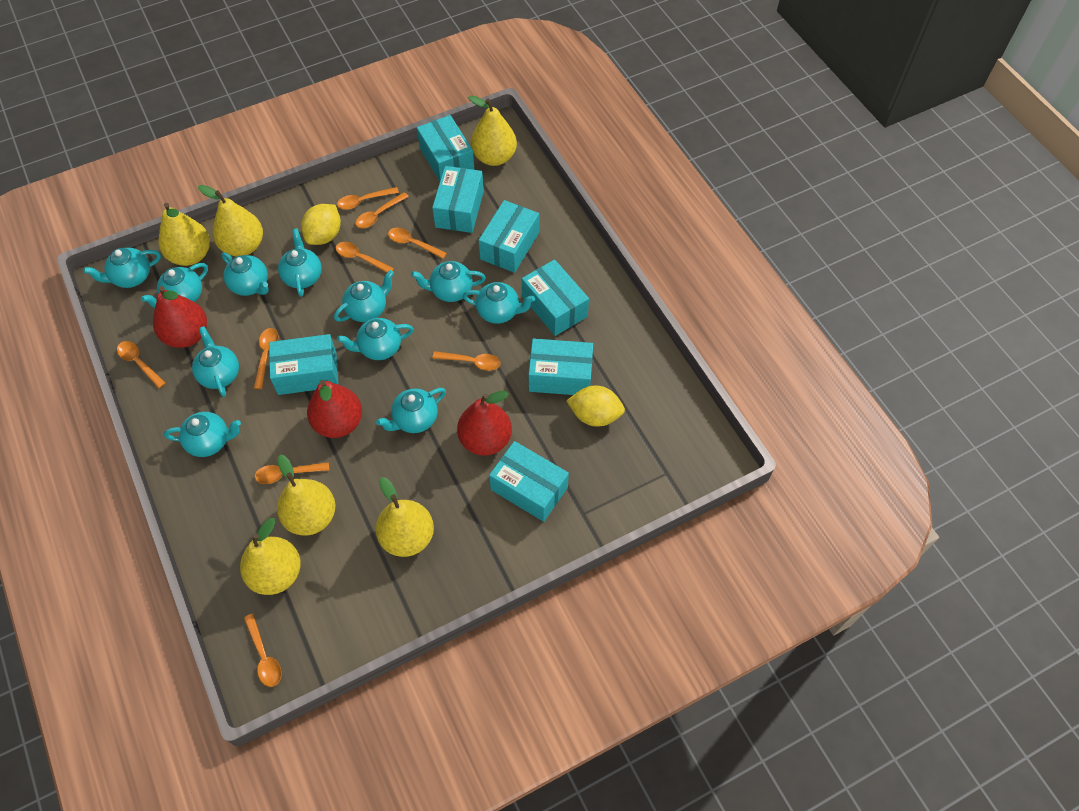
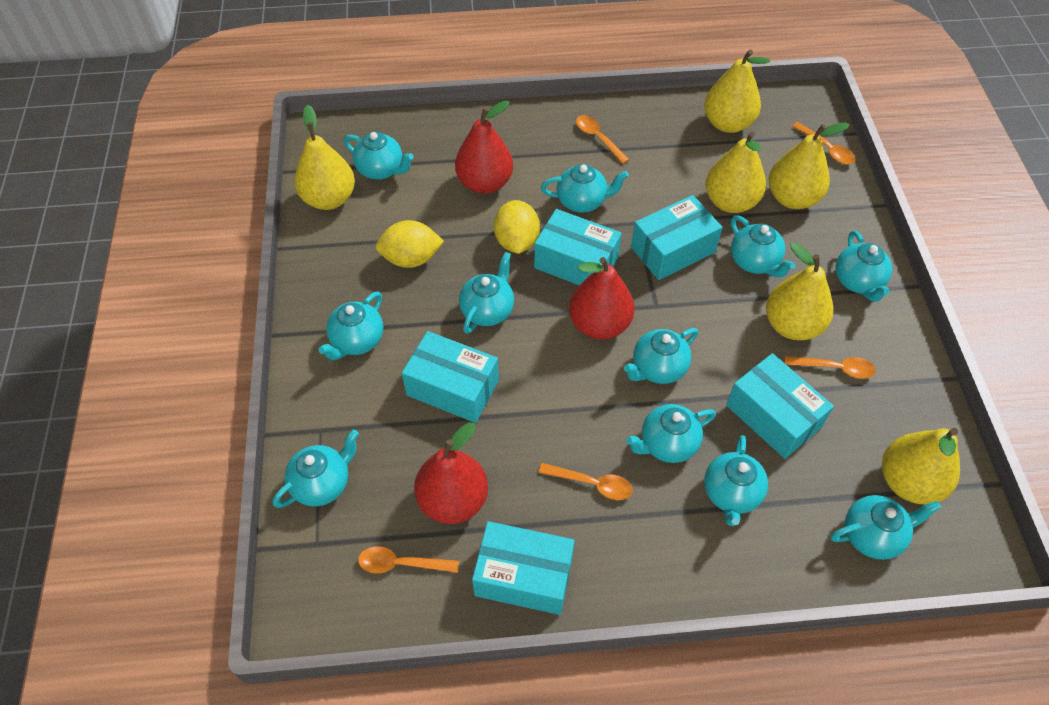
orange spoon: [117,341,166,388] [244,614,281,687] [254,328,278,389] [255,462,329,484] [336,242,394,272] [337,187,399,210] [356,192,409,228] [388,228,447,259] [432,351,500,371] = 9 -> [358,546,459,574] [539,463,633,500] [576,115,630,164] [785,356,876,379] [792,122,855,164] = 5
turquoise box: [269,334,339,395] [417,115,475,181] [432,166,484,233] [479,200,539,273] [489,441,569,522] [522,259,589,336] [528,338,593,395] = 7 -> [402,331,499,423] [472,521,575,615] [534,209,622,285] [631,195,723,280] [726,353,834,459] = 5

